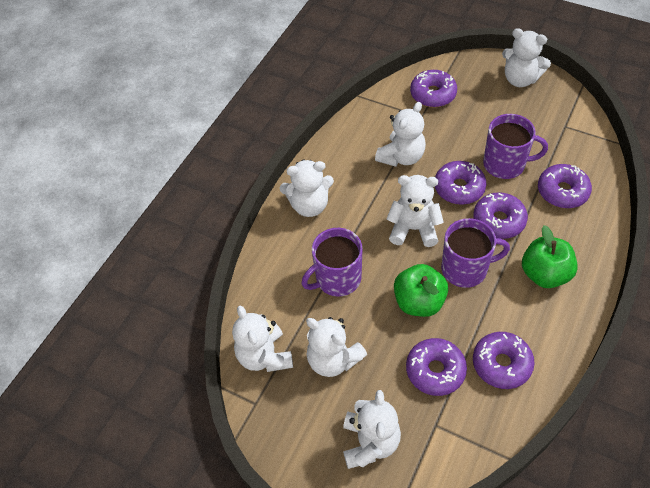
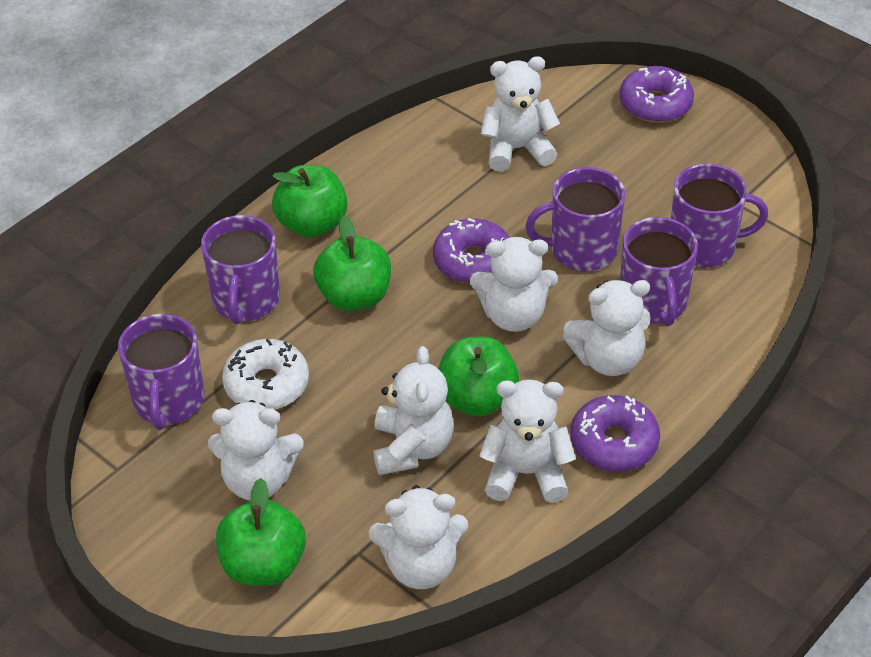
green apple: [394,264,448,317] [522,225,578,288] = 2 -> [216,478,306,586] [272,165,348,238] [313,216,391,311] [438,337,519,417] = 4
purple donut: [406,338,467,396] [410,70,457,107] [435,161,486,205] [473,192,528,239] [473,332,535,389] [538,164,592,208] = 6 -> [433,218,510,283] [571,395,660,471] [620,66,694,123] = 3
purple mug: [302,228,362,297] [441,218,510,288] [483,114,548,179] = 3 -> [118,314,204,430] [201,215,280,324] [525,167,625,271] [620,217,698,326] [671,164,768,268] = 5
white donut: none = 0 -> [222,339,309,410] = 1

